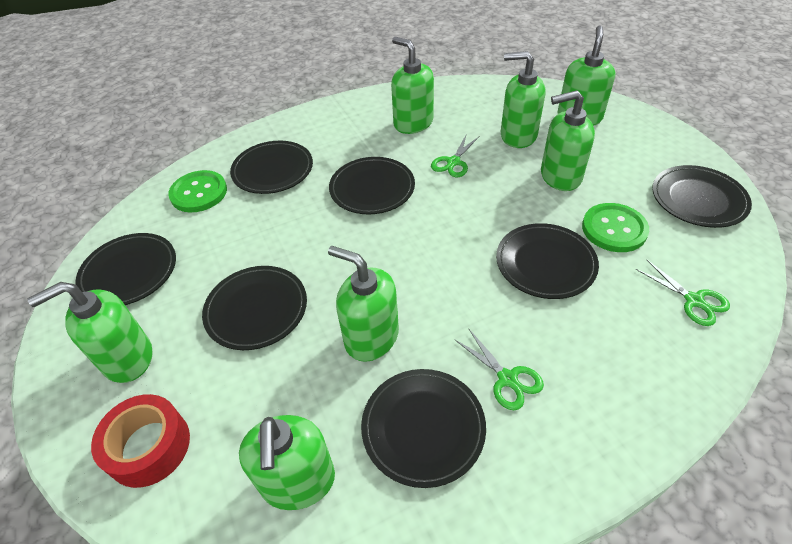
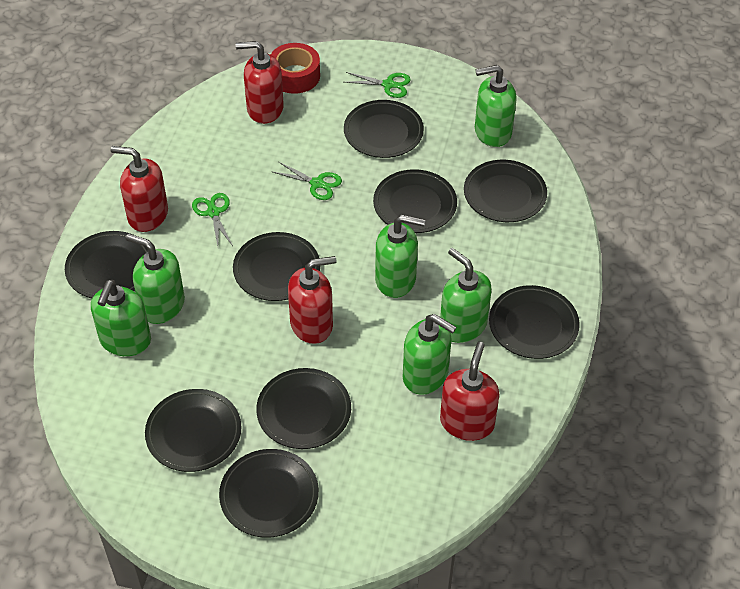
black plate: [75,233,176,305] [202,266,307,350] [230,141,313,194] [329,157,415,214] [361,369,486,488] [496,223,599,299] [652,165,752,228] = 7 -> [65,231,148,298] [145,389,242,472] [219,449,319,538] [233,232,320,301] [256,368,351,449] [344,100,424,158] [373,169,457,233] [464,160,547,222] [489,285,580,359] = 9
green button: [168,170,227,212] [582,203,649,252] = 2 -> none = 0
green soap dispenser: [27,282,153,383] [239,415,335,510] [328,246,399,362] [391,37,434,134] [501,51,545,148] [541,90,595,191] [558,25,616,126] = 7 -> [91,280,151,356] [126,234,185,324] [375,215,425,298] [403,314,456,395] [440,248,492,343] [475,65,517,147] = 6
red soap dispenser: none = 0 -> [110,146,168,232] [236,41,284,124] [288,256,336,344] [440,342,499,441] = 4

